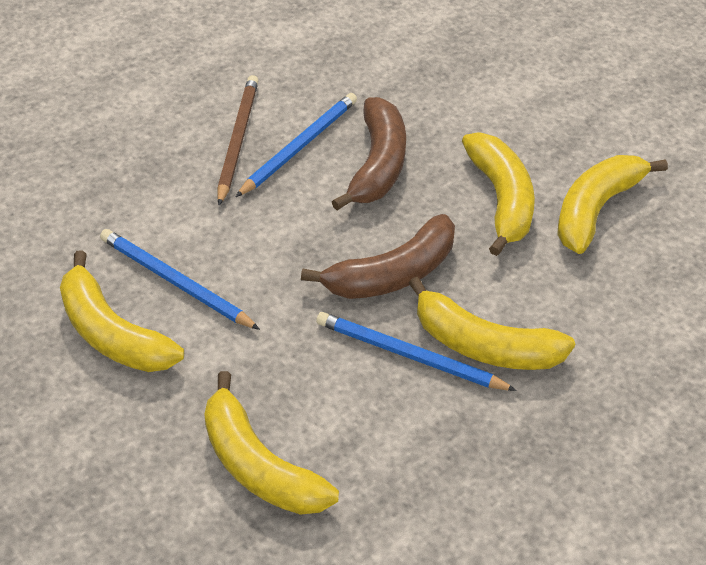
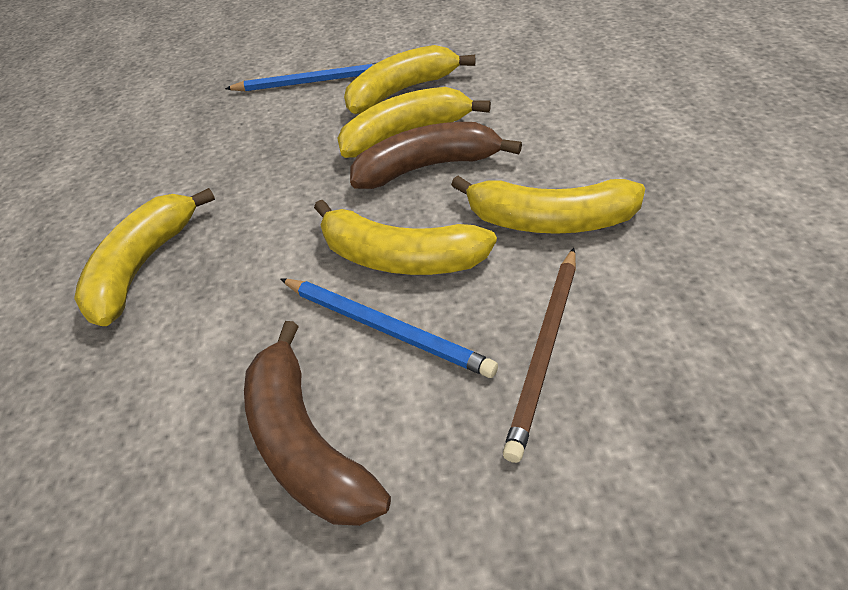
blue pencil: [100,229,260,330] [236,93,357,197] [316,312,517,391] = 3 -> [225,62,378,91] [281,279,498,378] = 2

